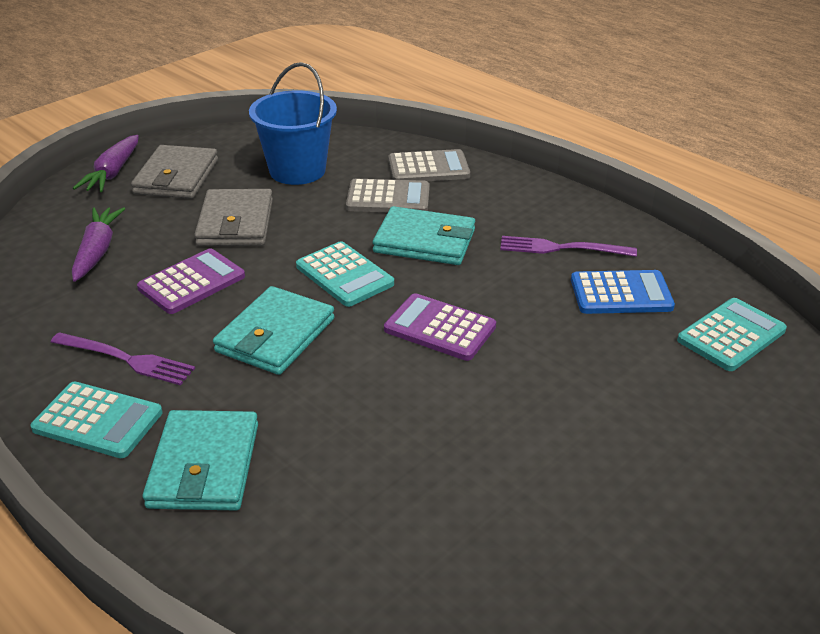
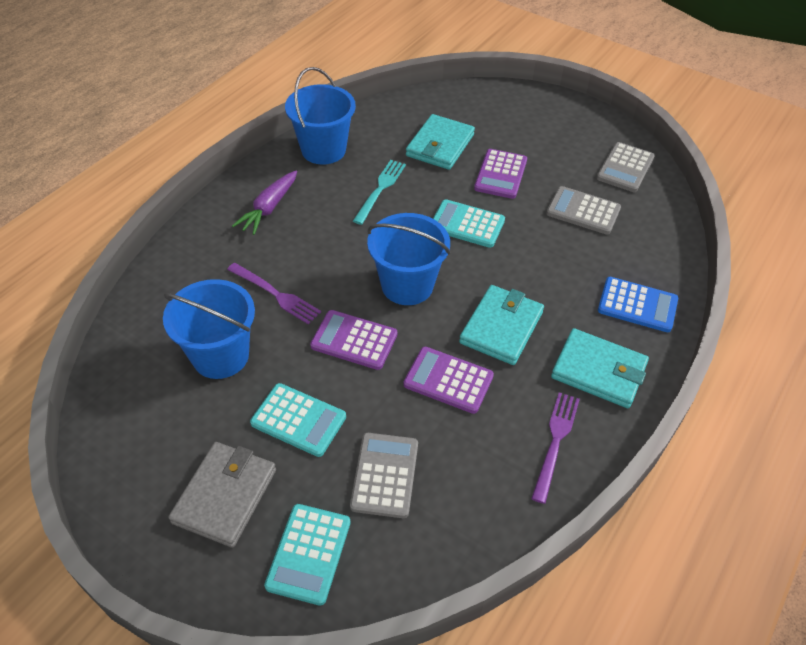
blue bucket: [249,62,337,185] = 1 -> [163,279,255,379] [285,67,356,165] [367,213,451,305] = 3
grey calculator: [346,179,430,212] [388,149,470,181] = 2 -> [350,433,418,518] [546,186,621,235] [597,142,655,192] = 3
grey wallet: [131,145,218,199] [194,189,273,246] = 2 -> [168,442,276,548] = 1
purple calculator: [137,249,245,314] [384,293,496,361] = 2 -> [310,310,397,370] [403,347,494,414] [474,149,527,199] = 3
purple carrot: [72,207,125,282] [73,135,139,192] = 2 -> [232,171,297,235] = 1
turquoise fork: none = 0 -> [353,160,406,225] = 1

